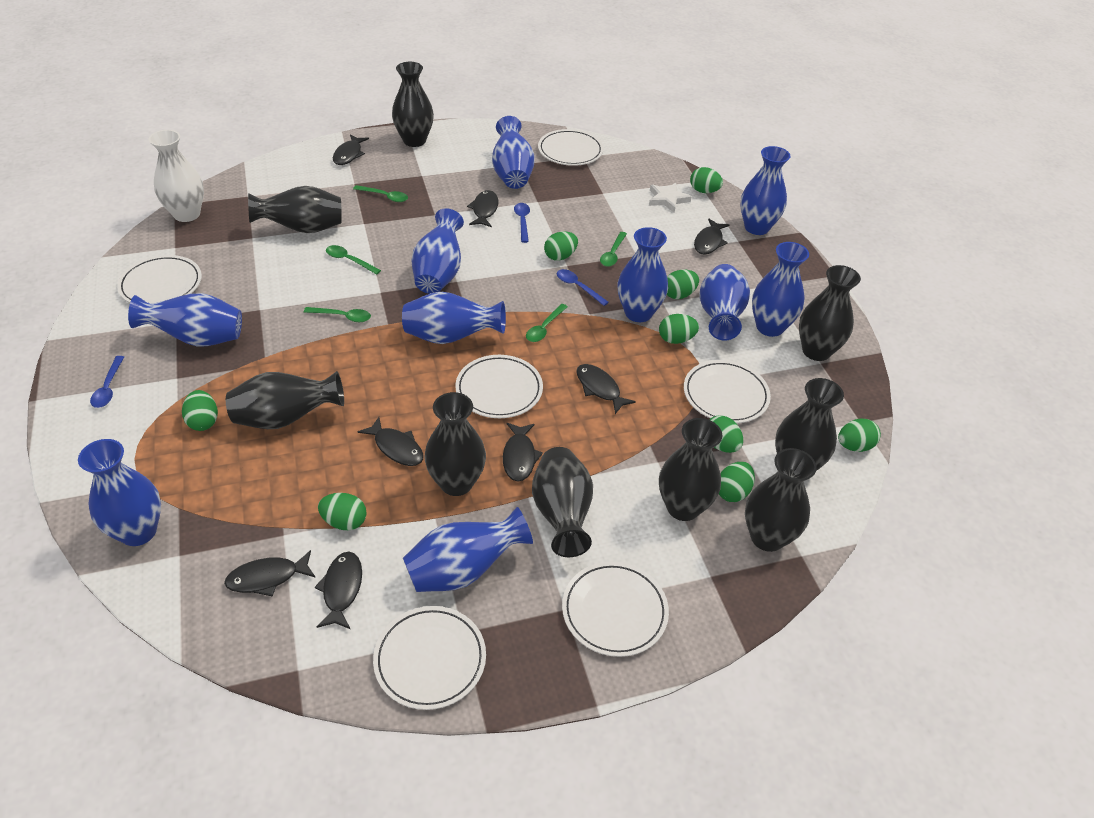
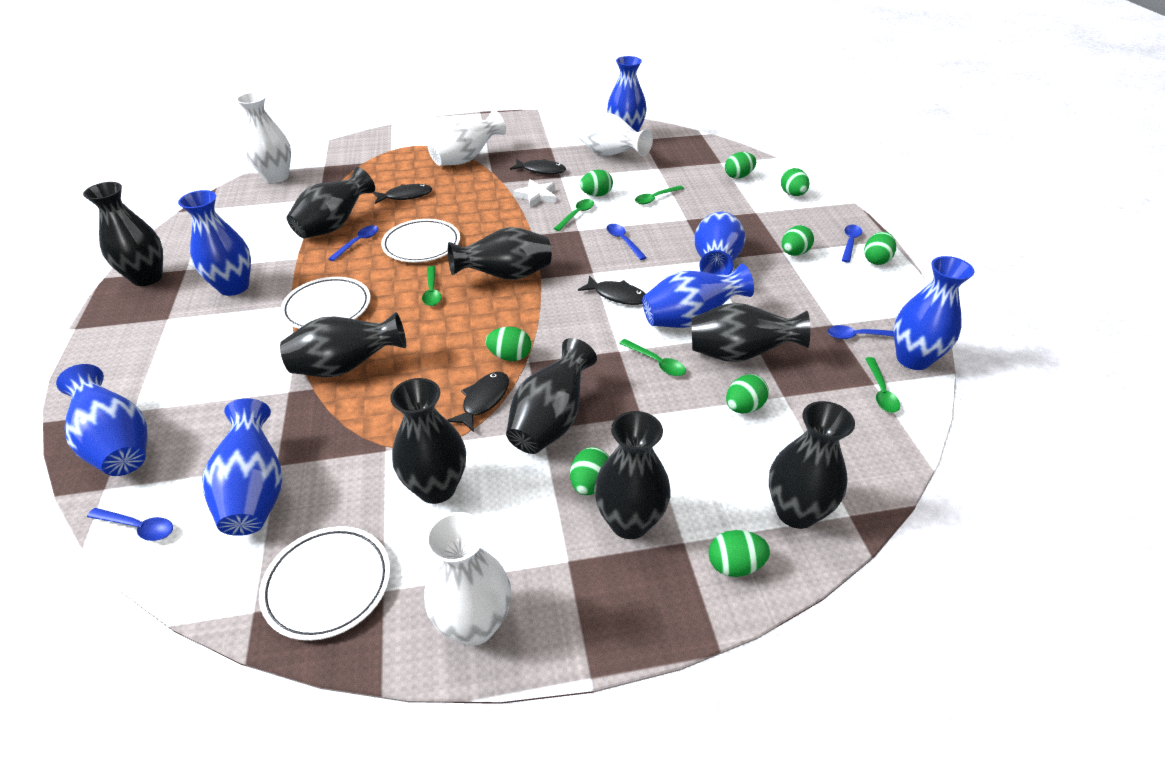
black fish: [224,550,316,596] [315,552,362,629] [333,134,369,165] [358,417,424,466] [467,190,499,227] [503,423,543,481] [576,364,636,414] [694,218,729,255] = 8 -> [373,184,432,204] [447,372,509,432] [510,159,566,175] [578,276,645,305] = 4
blue spoon: [90,356,124,408] [514,203,530,243] [557,269,609,306] = 3 -> [87,508,173,541] [328,225,379,261] [607,224,647,260] [827,325,894,339] [842,225,862,263] = 5
blue vase: [78,439,161,546] [128,293,242,346] [402,292,506,344] [403,507,533,592] [411,208,464,294] [492,116,535,189] [617,227,668,322] [699,264,750,341] [740,146,790,235] [752,242,809,337] = 10 -> [56,364,147,476] [178,190,251,296] [202,398,283,536] [607,56,647,132] [642,264,754,328] [694,211,746,275] [894,256,974,370] = 7
white plate: [117,255,202,304] [373,606,486,710] [455,355,543,418] [538,129,604,166] [562,562,669,657] [684,360,771,423] = 6 -> [259,526,390,641] [280,277,371,329] [381,219,460,262] = 3
white vase: [149,130,204,222] = 1 -> [236,92,291,183] [424,512,511,646] [428,110,506,166] [577,113,653,156] = 4

